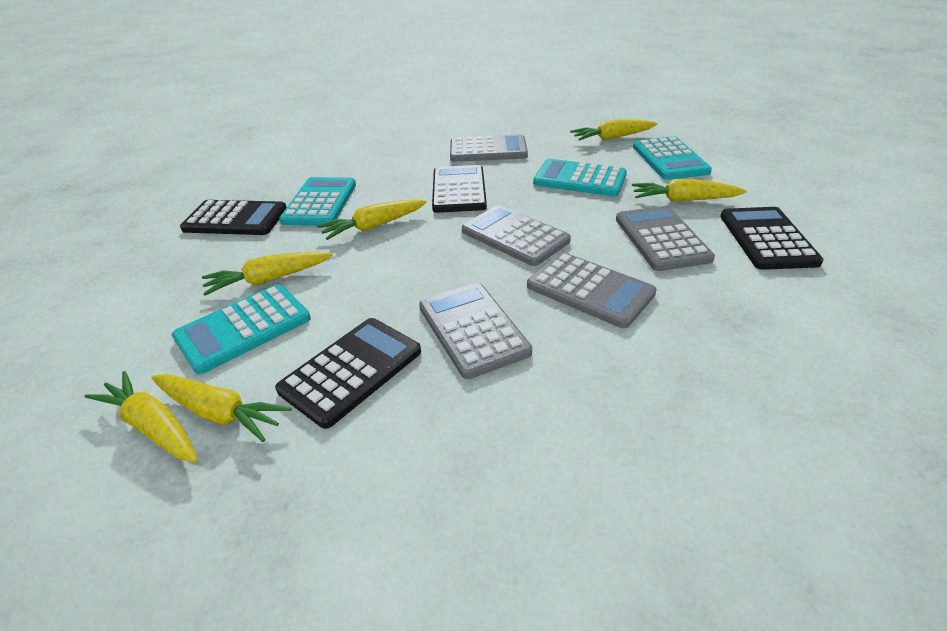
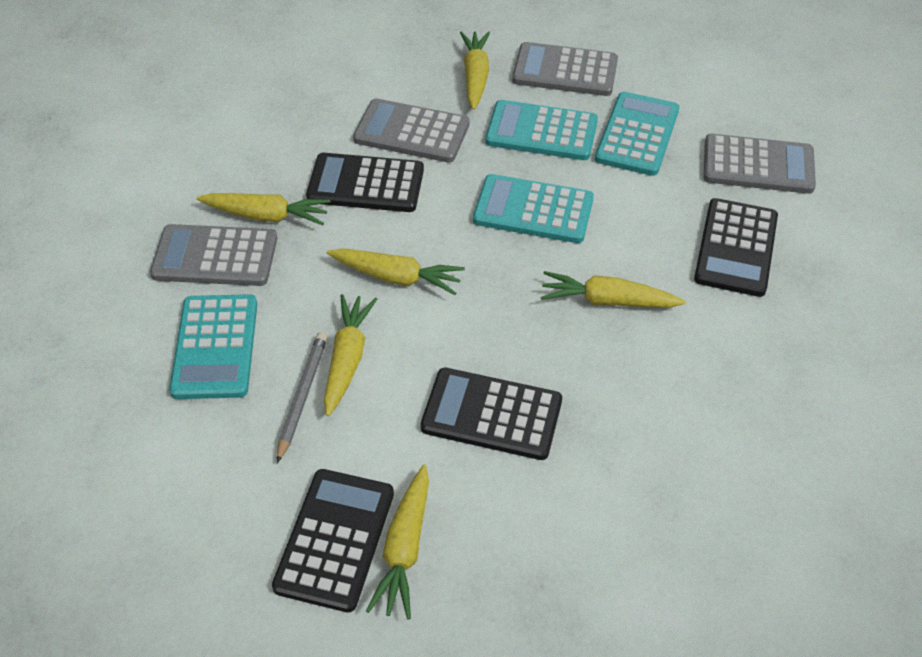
grey calculator: [419,283,532,379] [450,134,528,162] [462,205,571,266] [527,252,657,328] [616,206,715,271] = 5 -> [150,224,277,286] [353,98,469,163] [512,42,618,96] [704,134,816,194] = 4
grey pencil: none = 0 -> [277,332,328,463] = 1

